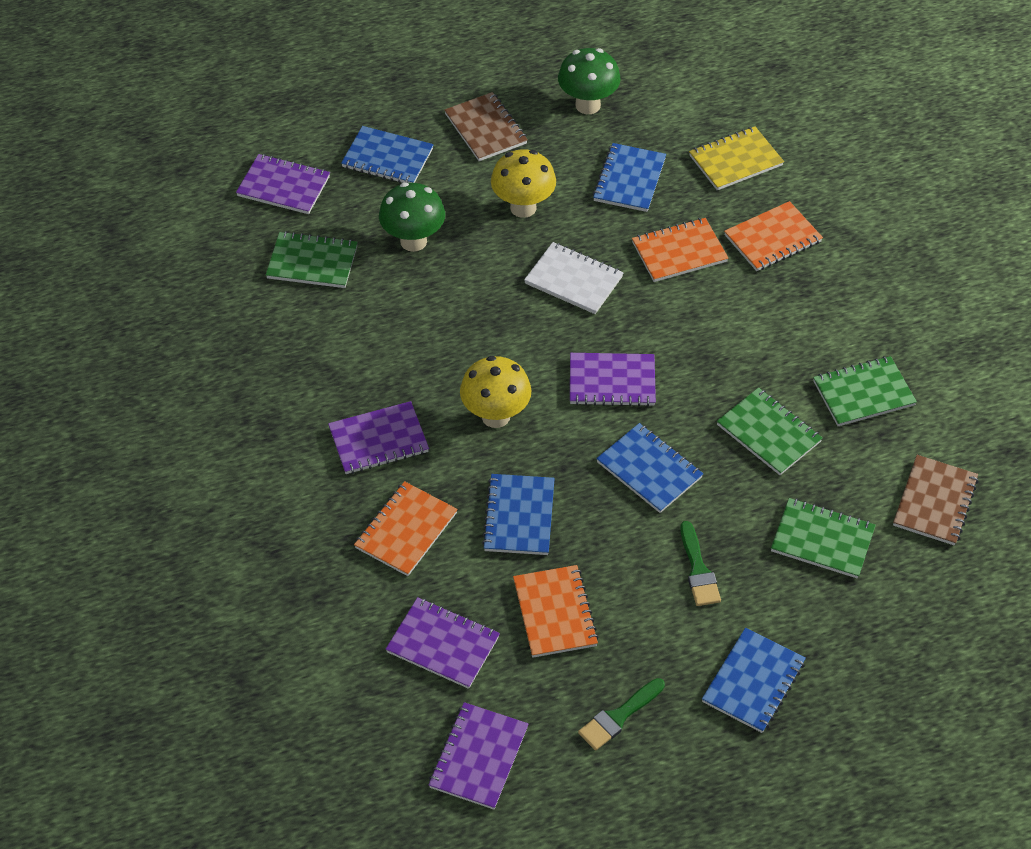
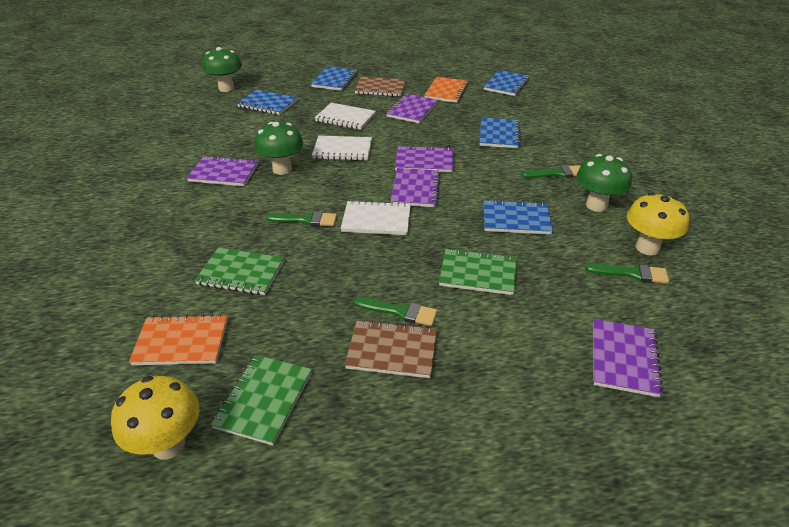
green brush: [578,678,665,750] [680,521,721,606] = 2 -> [266,211,337,226] [354,297,437,326] [521,165,581,178] [585,264,669,284] = 4
green mushroom: [379,182,445,252] [558,48,621,114] = 2 -> [202,47,242,92] [254,122,303,175] [576,154,632,212] = 3
green notebook: [266,231,358,288] [717,387,823,475] [771,498,876,579] [813,356,917,426] = 4 -> [195,248,284,295] [211,355,312,445] [439,248,516,295] = 3
orange notebook: [354,481,458,576] [513,565,599,658] [632,218,728,282] [724,201,823,271] = 4 -> [129,314,227,365] [424,77,469,103] = 2
white notebook: [524,242,624,314] = 1 -> [312,135,372,161] [315,103,376,130] [341,200,411,235] = 3
yellow notebook: [689,126,784,190] = 1 -> none = 0

